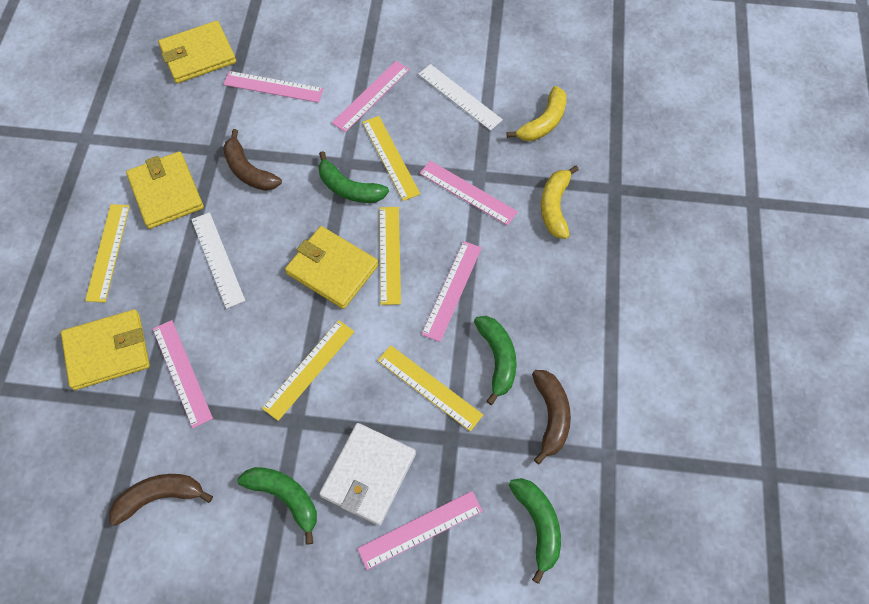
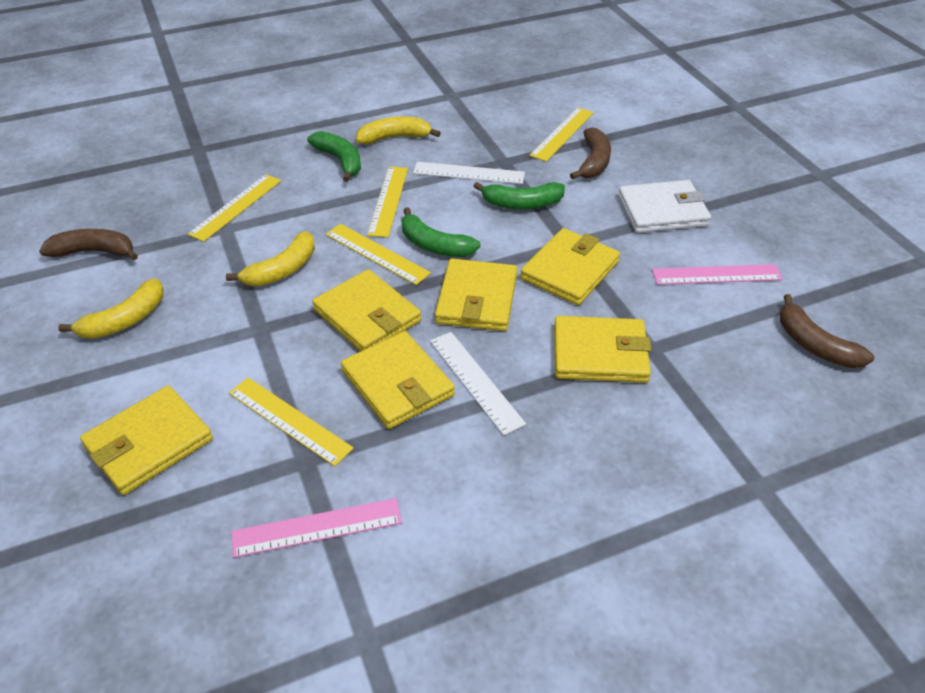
green banana: [237,467,317,545] [318,151,389,203] [474,316,516,405] [509,478,561,584] = 4 -> [307,131,361,182] [402,207,481,257] [473,182,565,209] = 3
pink ruler: [153,320,213,428] [223,71,324,103] [332,61,410,132] [357,491,483,570] [419,160,518,226] [421,241,482,342] = 6 -> [232,498,402,558] [652,264,783,285] = 2
yellow banana: [507,86,567,141] [541,166,579,239] = 2 -> [58,278,164,339] [226,231,315,286] [356,116,441,144] = 3
yellow wallet: [61,309,150,390] [126,151,204,229] [158,21,236,83] [285,226,379,309] = 4 -> [80,386,213,495] [312,269,421,352] [341,331,455,429] [435,259,517,331] [520,228,620,305] [554,316,651,383] = 6

